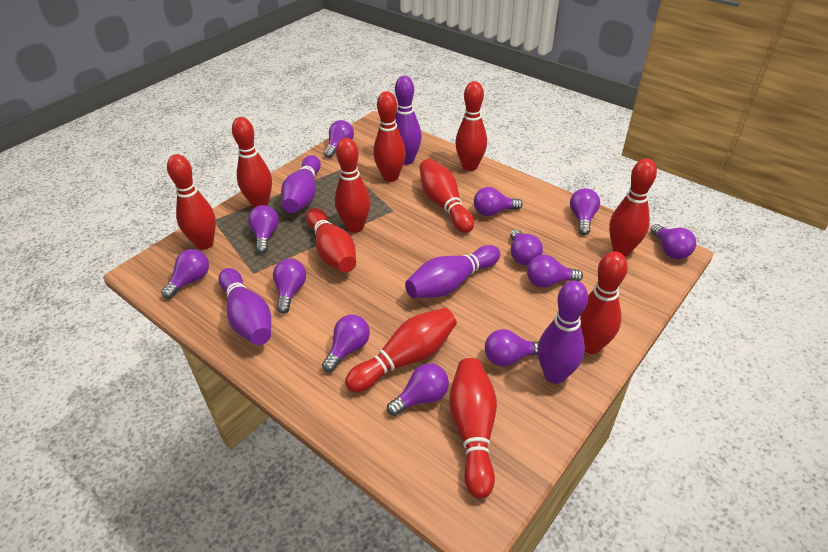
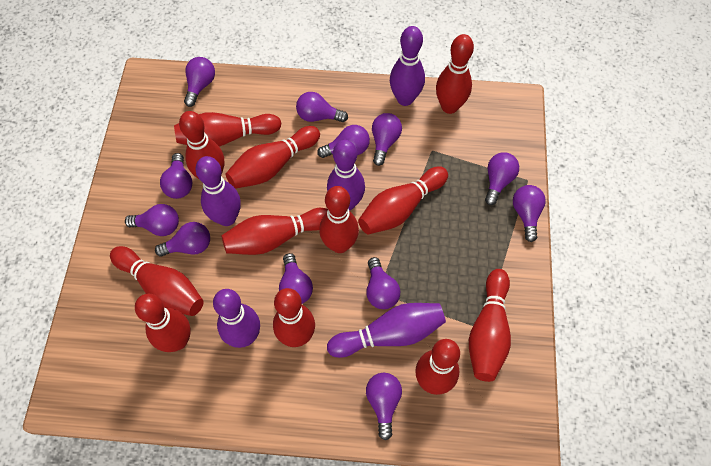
red bowling pin: [167,154,216,250] [232,117,272,208] [306,208,356,272] [335,138,371,233] [345,308,457,392] [373,91,406,182] [419,159,474,233] [449,358,497,498] [455,81,487,171] [580,252,628,354] [609,159,657,256] = 11 -> [110,246,204,316] [135,294,191,352] [174,112,281,147] [179,111,224,179] [221,208,328,255] [226,126,320,189] [273,288,315,347] [319,186,359,253] [358,166,448,234] [415,339,460,395] [436,34,474,114] [469,269,511,382] = 12

